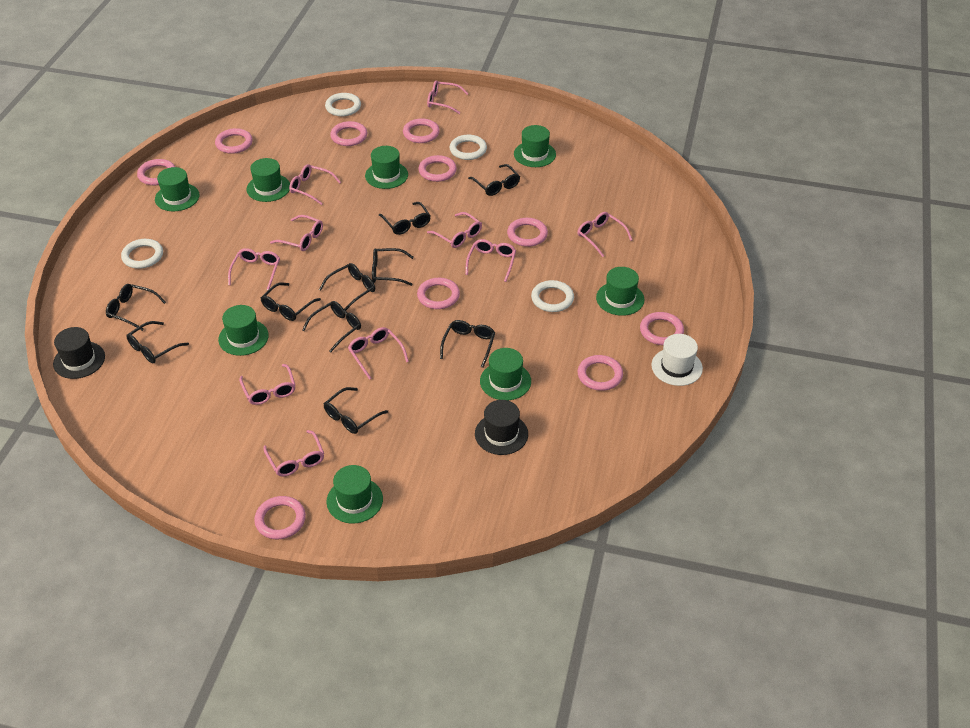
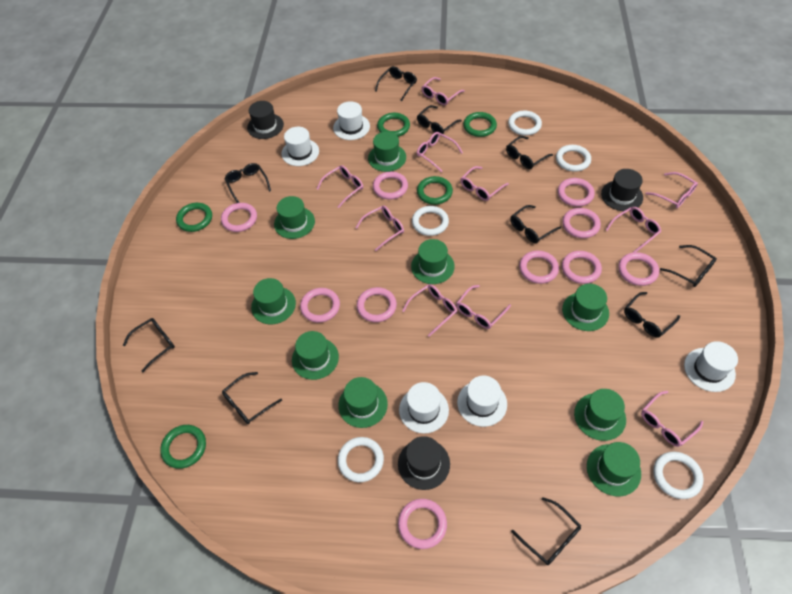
black hat: [53,327,105,379] [475,400,528,455] = 2 -> [247,101,284,139] [398,436,450,490] [601,169,643,211] = 3
green hat: [155,167,200,211] [218,305,269,356] [247,158,290,202] [327,465,383,524] [365,146,408,189] [480,348,531,400] [514,125,556,167] [596,267,645,316] = 8 -> [251,278,296,324] [274,196,315,239] [292,331,339,380] [338,377,388,428] [368,132,406,172] [411,239,455,284] [562,284,609,331] [574,389,626,441] [587,442,641,496] = 9
green ring: none = 0 -> [160,425,206,469] [176,203,212,232] [377,113,410,137] [417,176,453,205] [463,112,497,137] = 5
white hat: [651,334,703,386] = 1 -> [281,127,319,166] [333,101,370,140] [399,382,449,434] [457,376,507,427] [684,341,738,392] = 5
white ring: [121,239,163,269] [325,93,361,116] [450,135,487,160] [531,280,574,312] = 4 -> [338,437,384,482] [412,206,449,236] [508,110,542,136] [556,145,591,172] [653,452,703,499] = 5

